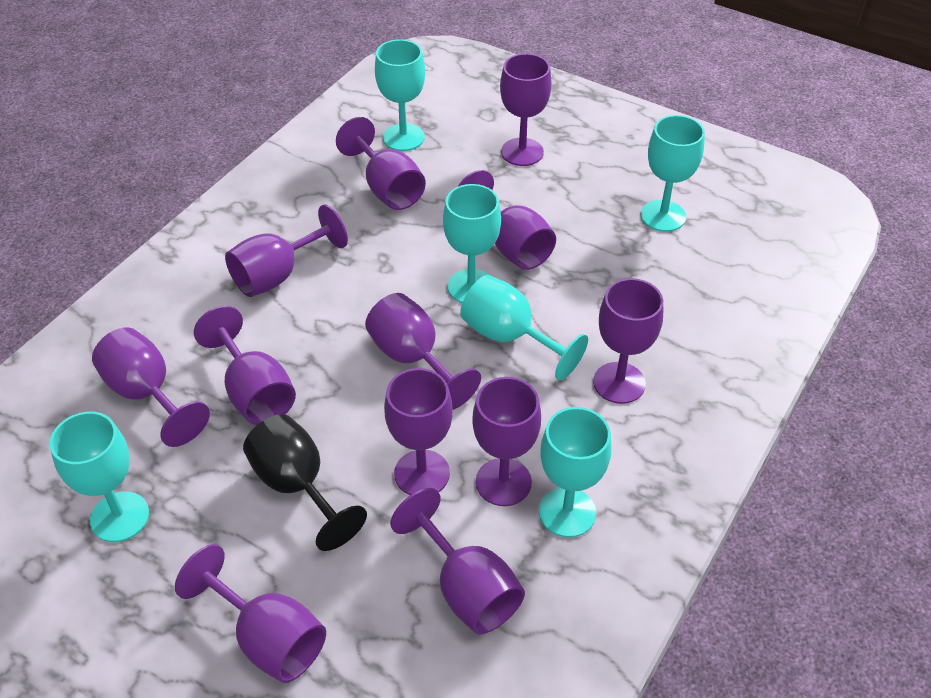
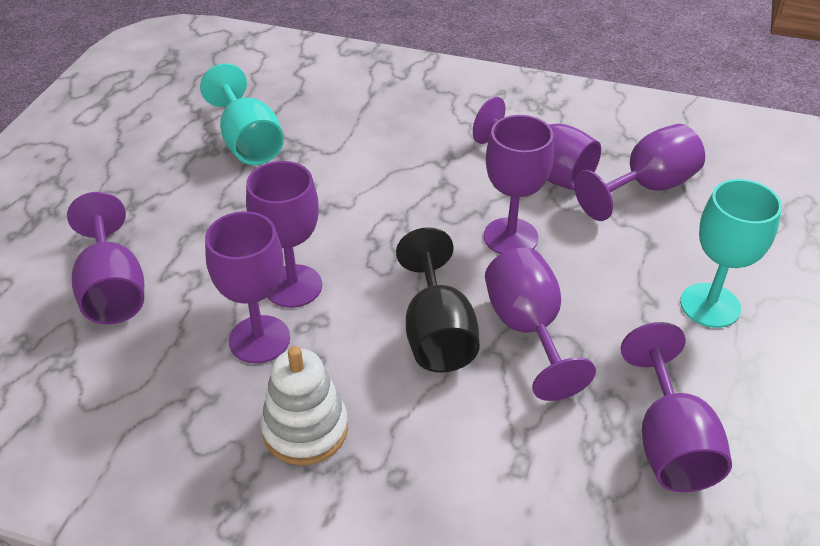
purple goblet: [92,327,210,447] [175,544,326,683] [194,306,296,425] [225,204,348,297] [336,117,426,210] [365,293,481,410] [384,368,453,495] [390,488,525,634] [458,170,556,270] [472,377,541,506] [500,53,552,166] [593,278,663,404] = 12 -> [67,192,144,324] [205,211,290,363] [246,161,322,308] [473,97,601,191] [484,115,554,254] [485,248,596,401] [574,124,705,221] [621,322,732,492] = 8
turquoise goblet: [50,412,149,542] [375,39,425,151] [443,184,501,303] [460,275,588,380] [539,407,611,538] [641,115,705,232] = 6 -> [200,63,284,165] [680,179,782,328] = 2
white stacking toy: none = 0 -> [261,346,348,465] = 1

